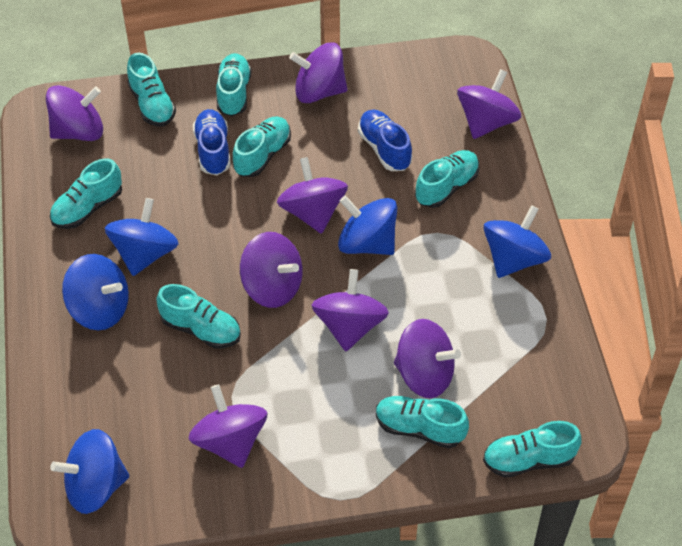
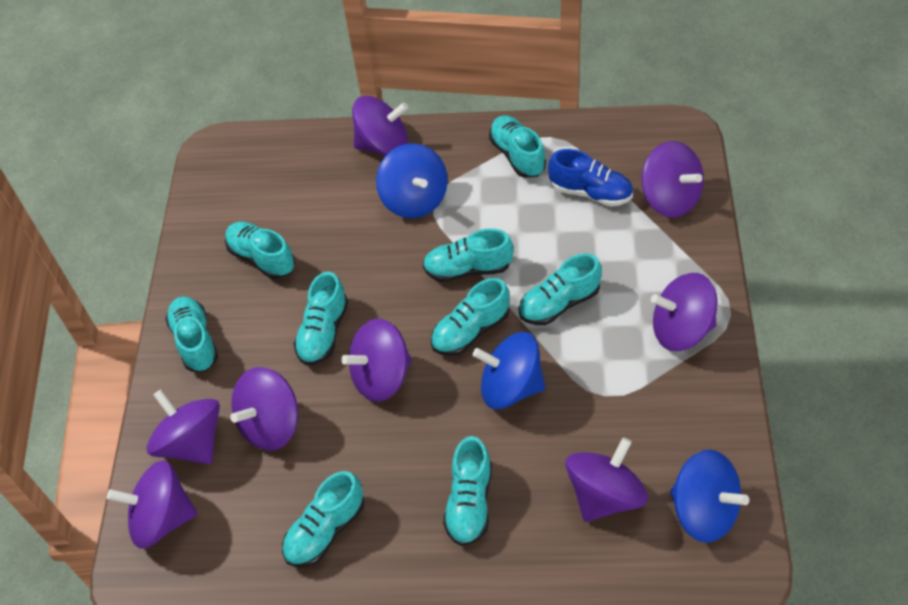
blue shoe: [193,109,231,175] [358,110,412,171] = 2 -> [548,149,633,206] = 1
blue spinning top: [50,429,129,514] [62,254,129,330] [105,198,179,276] [338,195,397,255] [483,205,551,278] = 5 -> [376,143,448,218] [473,332,545,409] [670,450,749,543] = 3
turquoise shoe: [50,158,122,229] [127,52,176,126] [156,284,241,349] [216,53,252,117] [233,116,291,177] [376,396,469,448] [415,150,479,208] [483,421,582,478] = 8 -> [165,296,218,372] [225,222,295,279] [282,471,364,567] [294,272,348,365] [423,228,514,282] [431,278,510,356] [443,436,492,546] [489,115,546,178] [519,253,602,325] = 9

